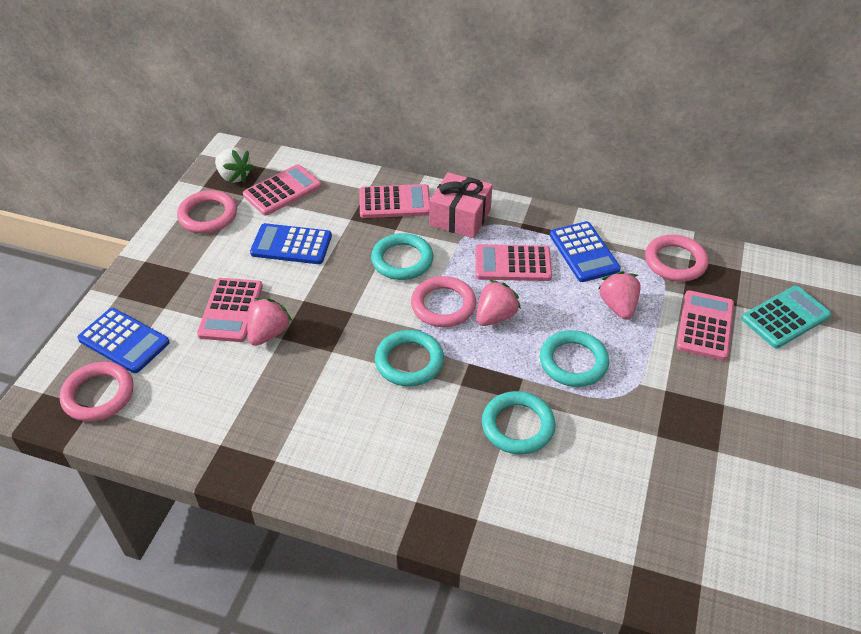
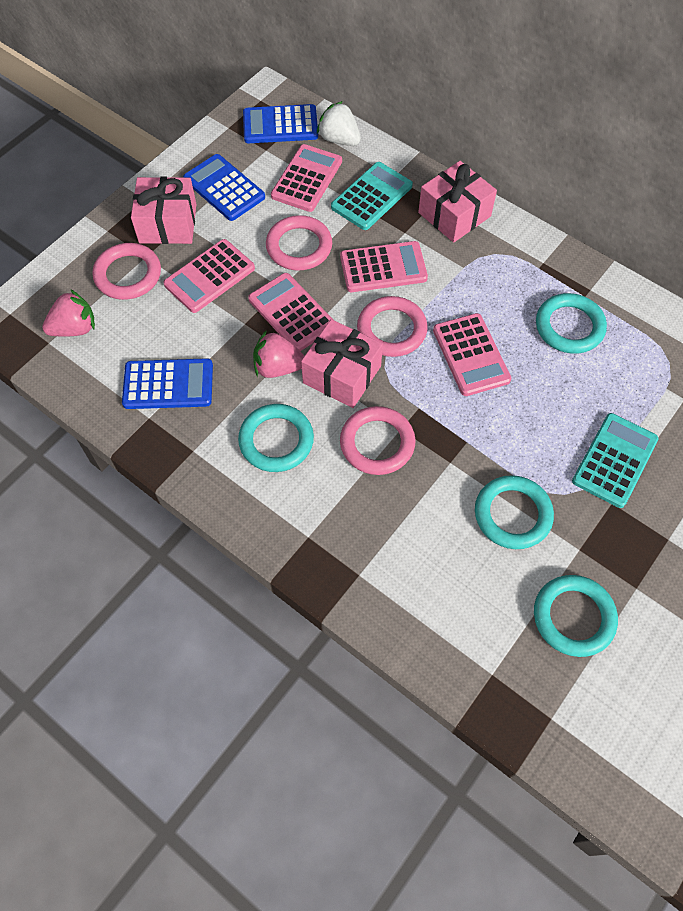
pink gift: [430,172,492,238] = 1 -> [131,177,196,244] [301,319,383,408] [418,161,497,243] = 3
pink strawberry: [247,298,292,346] [476,280,521,326] [598,271,641,319] = 3 -> [42,289,95,337] [253,330,304,378] = 2
turquoise calculator: [741,286,832,348] = 1 -> [331,162,413,230] [572,413,659,508] = 2

